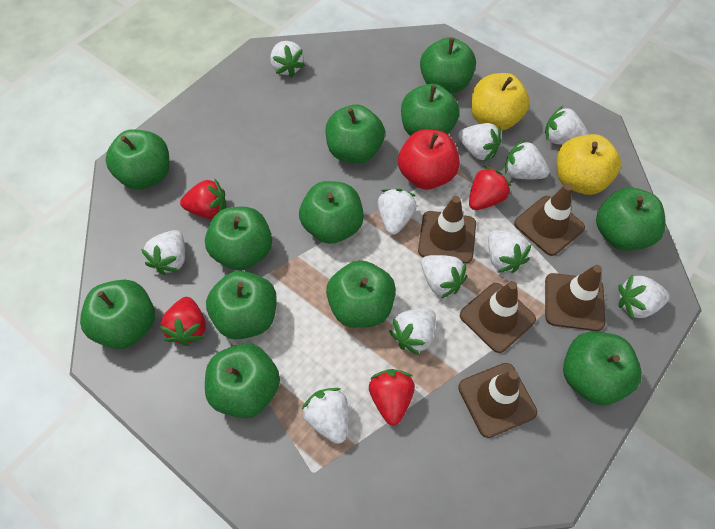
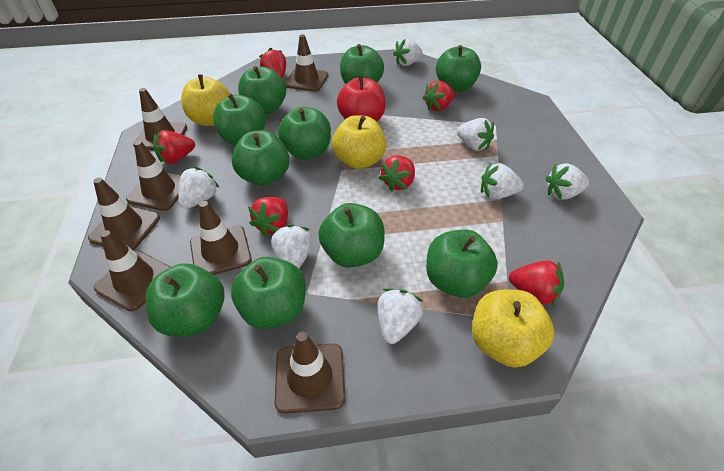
brown traffic cone: [418,196,476,264] [458,363,537,438] [460,281,536,353] [514,184,585,256] [545,265,605,331] = 5 -> [88,178,160,250] [94,230,170,311] [126,141,181,211] [133,88,187,150] [190,201,252,275] [274,332,345,414] [285,35,328,92] = 7
green apple: [80,280,155,349] [105,130,170,190] [205,207,272,271] [205,343,280,418] [206,271,277,340] [299,181,364,244] [325,104,385,164] [326,260,396,328] [401,84,460,136] [420,37,476,94] [563,332,642,405] [596,188,666,251] = 12 -> [145,263,224,337] [213,94,266,146] [231,257,306,329] [232,130,290,186] [238,66,286,115] [278,107,331,160] [318,203,385,268] [340,44,384,84] [426,229,498,298] [436,45,481,92] = 10
red strawberry: [159,297,206,346] [180,178,226,219] [369,369,415,426] [469,166,511,210] = 4 -> [154,130,195,164] [248,197,288,237] [259,48,286,78] [379,155,415,192] [422,81,455,111] [509,260,564,306] = 6
white strawberry: [141,230,185,275] [270,41,305,77] [301,388,348,444] [378,188,417,235] [389,308,436,355] [421,255,467,299] [458,123,501,161] [488,230,532,273] [505,139,549,179] [545,106,589,144] [619,275,670,319] = 11 -> [178,167,219,209] [271,224,312,268] [377,288,423,344] [393,38,423,66] [457,118,494,151] [481,163,524,199] [546,163,589,200] = 7
yellow apple: [471,73,530,131] [557,134,621,195] = 2 -> [181,74,230,126] [332,115,387,169] [472,290,555,368] = 3

